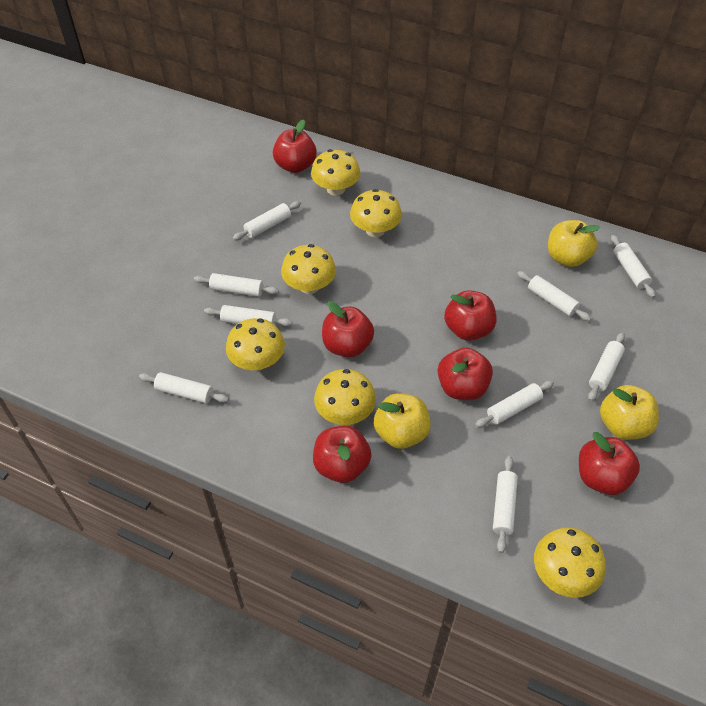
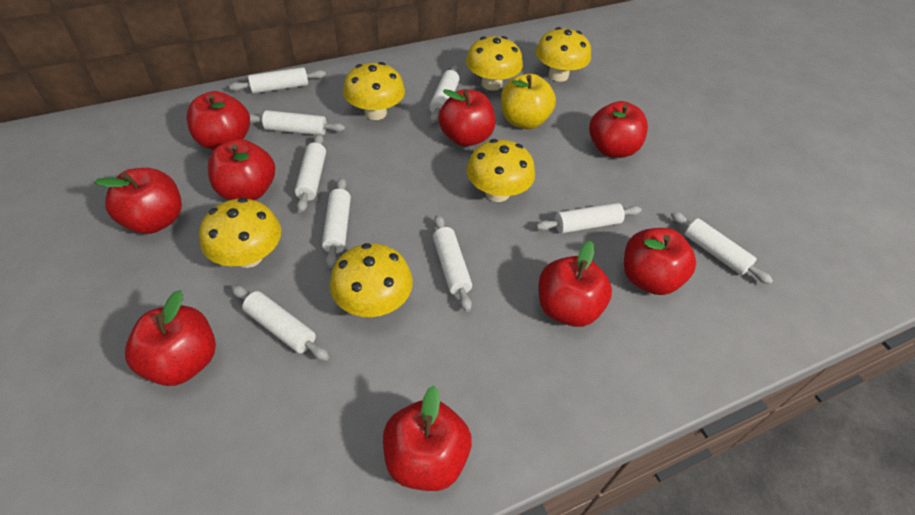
red apple: [273,120,317,173] [313,425,371,483] [322,301,374,358] [438,348,493,400] [444,290,496,341] [579,432,640,495] = 6 -> [94,168,182,234] [125,290,216,386] [187,91,250,150] [207,139,275,200] [383,385,472,491] [438,89,495,147] [538,241,612,327] [589,101,648,158] [624,228,696,295] = 9
yellow apple: [374,393,431,449] [548,220,601,267] [600,385,659,440] = 3 -> [501,74,556,129] = 1

